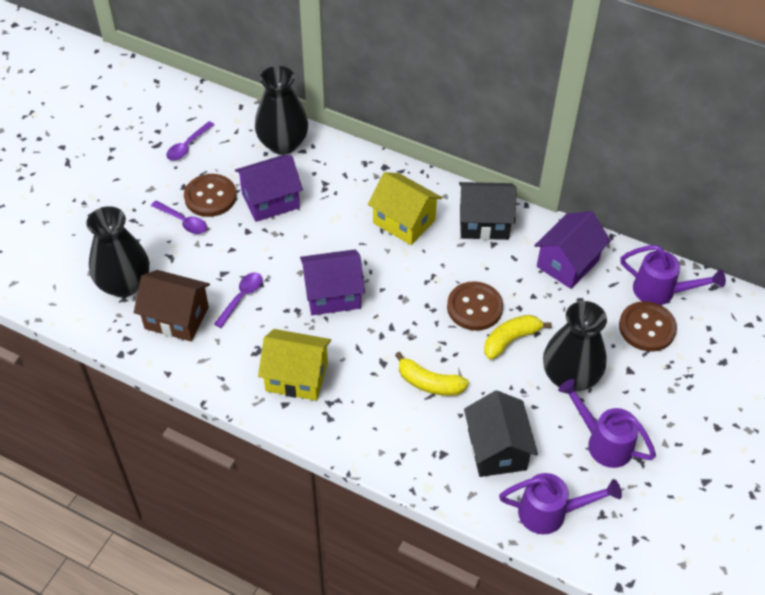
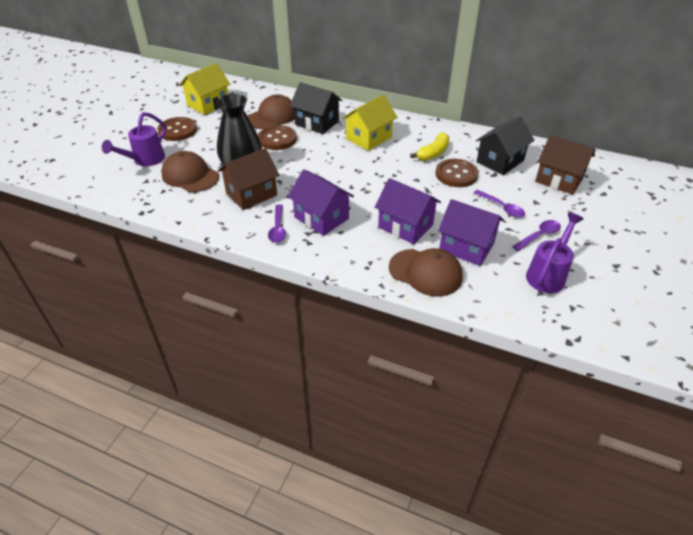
black vase: [86,206,149,297] [255,66,308,155] [543,301,607,392] = 3 -> [217,94,262,165] = 1
brown cap: none = 0 -> [161,151,219,192] [248,94,295,129] [389,248,463,297] = 3
brown house: [134,270,210,341] = 1 -> [218,148,279,210] [535,135,595,195] = 2
purple watering can: [499,473,622,534] [558,379,656,468] [620,245,726,305] = 3 -> [102,112,166,166] [526,213,584,293] = 2
yellow banana: [395,352,469,396] [484,315,552,360] = 2 -> [410,132,449,161] = 1

